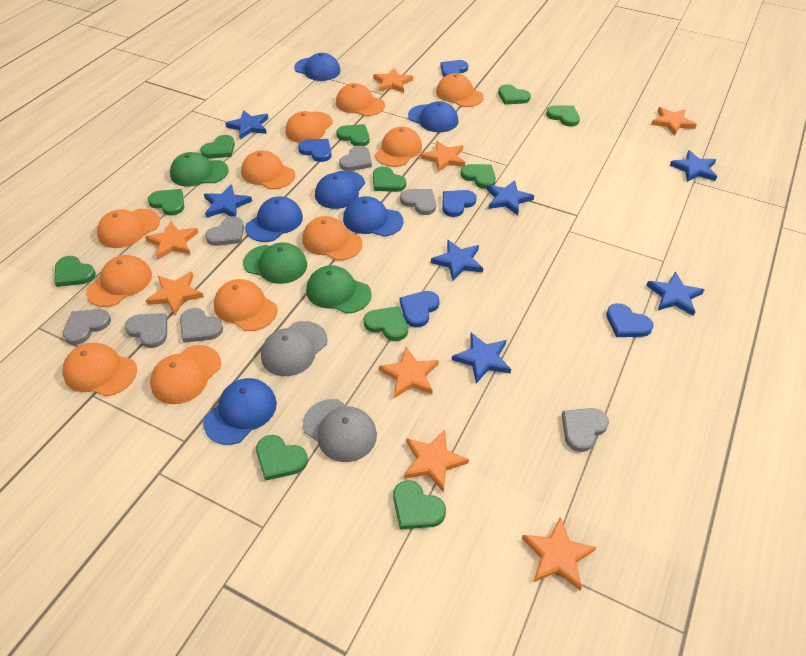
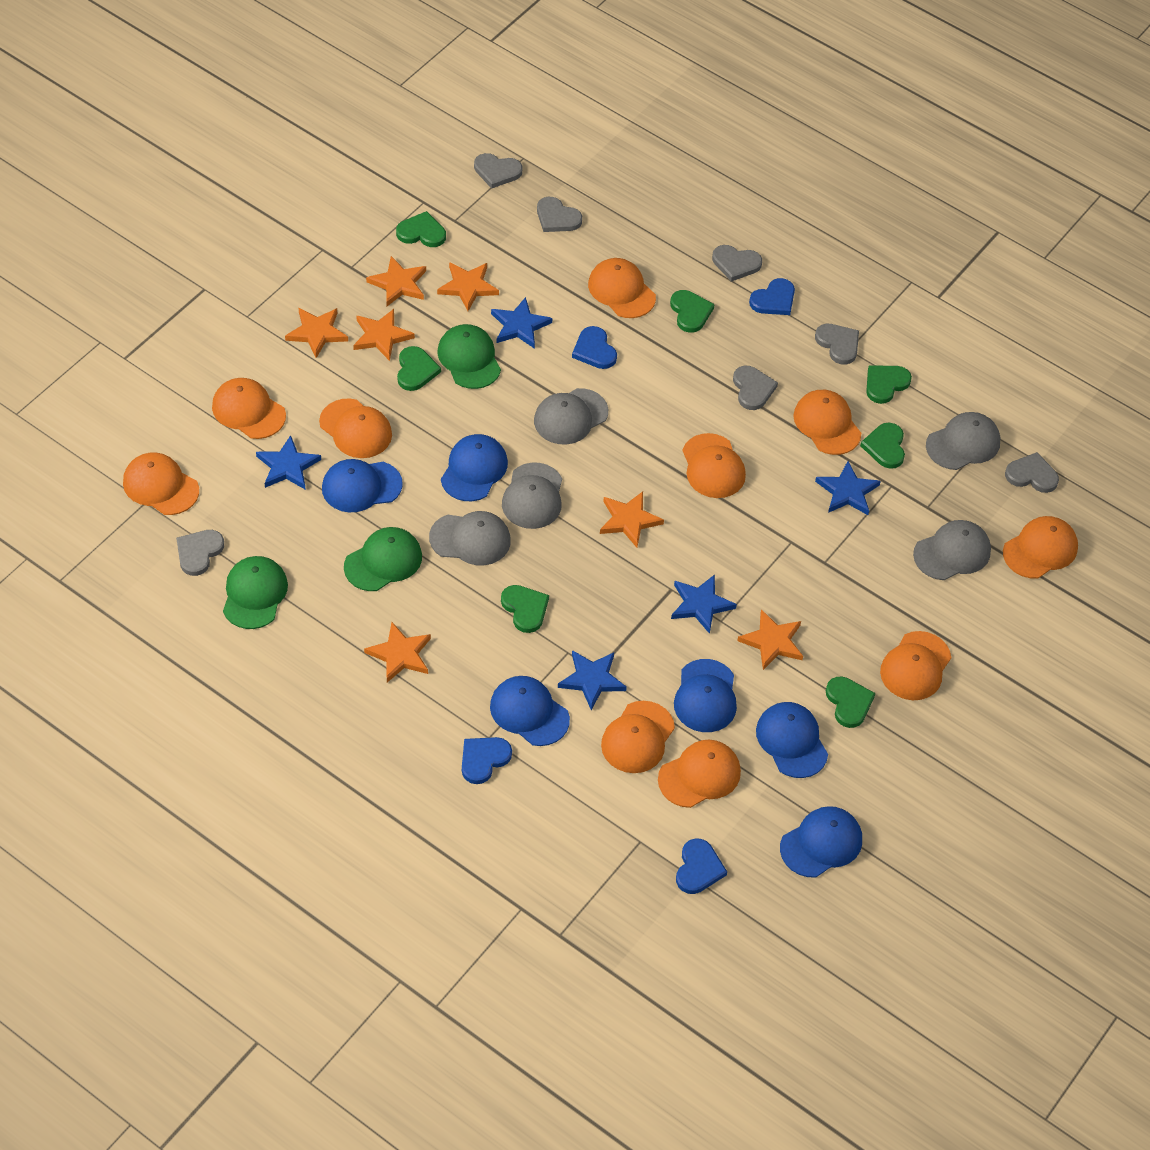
blue heart: [298,139,332,162] [400,291,440,327] [440,60,468,77] [442,190,477,217] [606,303,653,337] = 5 -> [462,737,512,784] [572,326,617,369] [676,838,727,894] [749,278,795,315] = 4
blue star: [204,184,252,218] [225,110,269,139] [431,240,483,281] [452,333,511,383] [487,180,534,215] [646,272,704,316] [670,150,717,182] = 7 -> [256,435,321,490] [491,297,553,349] [558,650,627,710] [671,574,737,634] [815,461,881,515] = 5
green heart: [54,256,96,287] [148,189,184,215] [200,135,235,159] [256,435,308,481] [336,124,370,146] [364,306,408,341] [373,167,406,192] [393,480,446,529] [460,164,496,189] [498,84,531,104] [546,105,580,127] = 11 -> [396,211,446,247] [397,346,441,391] [501,585,549,633] [670,290,715,333] [826,677,876,728] [860,423,905,469] [866,366,912,404] = 7
grey cap: [261,321,328,376] [303,399,377,462] = 2 -> [429,511,511,565] [502,462,562,529] [534,388,608,445] [913,520,991,580] [926,412,1001,470] = 5
orange cap: [63,343,137,397] [86,255,152,307] [97,209,160,248] [150,345,221,404] [214,279,278,331] [241,150,295,189] [286,111,333,143] [302,216,362,261] [336,83,385,116] [375,127,422,167] [436,73,484,107] = 11 -> [123,453,199,515] [212,378,286,439] [319,398,392,458] [588,258,656,318] [601,701,675,773] [658,740,741,808] [682,433,746,498] [793,390,861,455] [880,631,951,700] [1003,516,1078,579] = 10
orange star: [145,221,199,260] [145,271,204,315] [373,68,413,93] [379,347,439,398] [404,430,469,493] [421,141,465,172] [522,517,597,590] [651,107,697,136] = 8 -> [285,308,348,358] [353,309,415,361] [364,622,431,683] [366,256,426,306] [437,262,499,311] [600,491,664,548] [737,609,803,670] = 7

